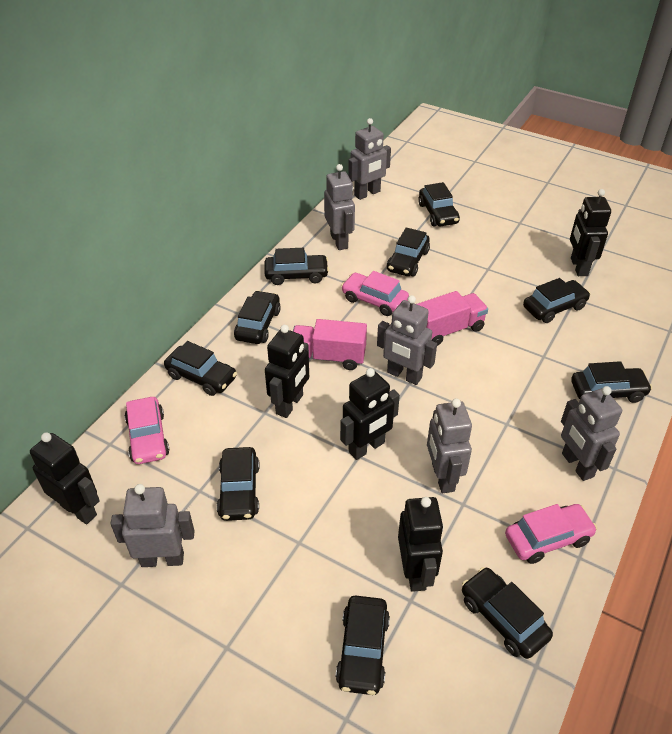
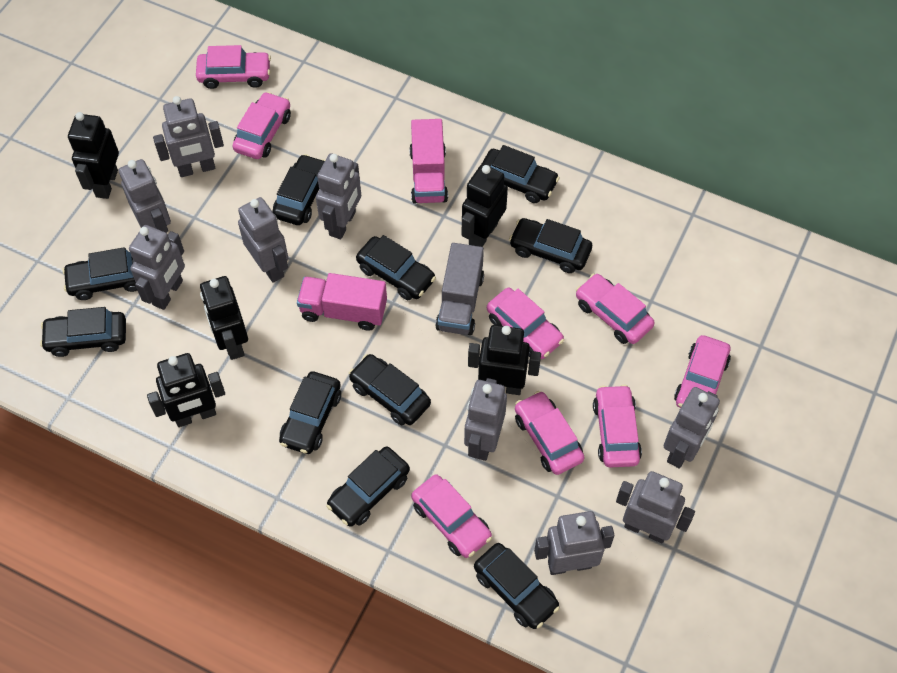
grey robot: [110,484,195,567] [324,164,355,250] [348,118,391,200] [377,295,437,385] [427,398,472,493] [561,386,622,481] = 6 -> [119,159,171,233] [129,225,185,310] [153,96,224,177] [238,197,288,283] [316,154,361,239] [464,378,507,461] [534,511,615,575] [616,471,695,544] [664,387,720,469] = 9
grey truck: none = 0 -> [435,243,484,335] = 1
pink car: [125,397,169,464] [341,271,409,316] [505,504,597,564] = 3 -> [196,45,271,89] [233,92,291,159] [411,474,492,558] [487,288,564,359] [515,391,584,475] [576,273,655,344] [593,385,642,467] [674,335,731,408] = 8

